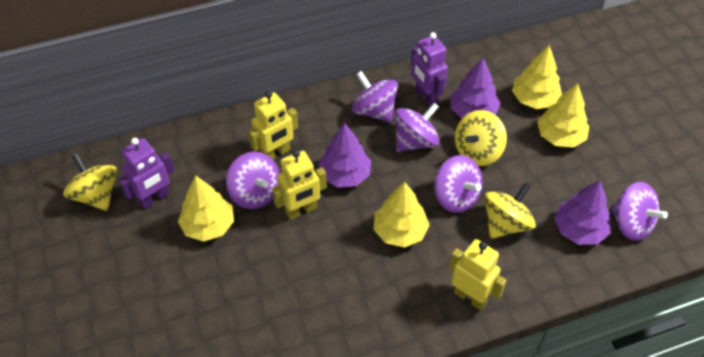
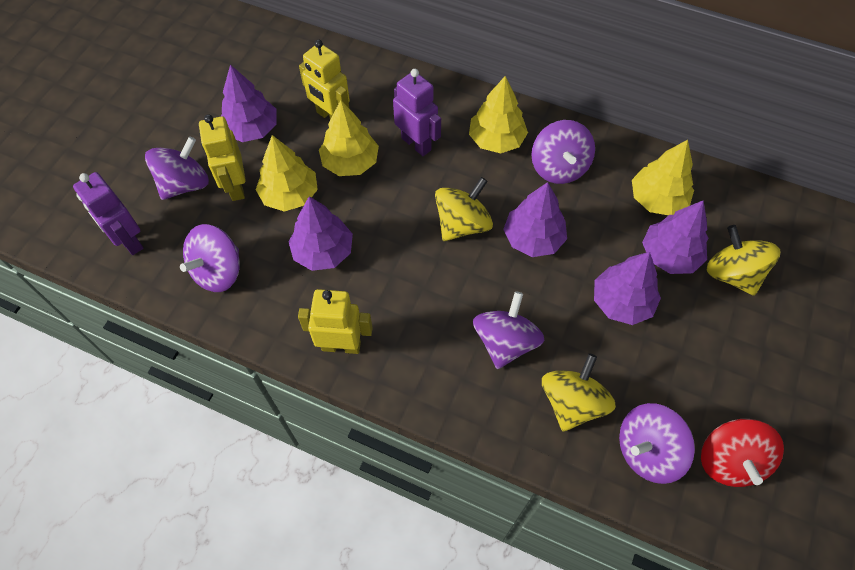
purple tree: [318,123,371,187] [450,58,501,118] [554,180,610,245] = 3 -> [221,65,277,142] [288,196,353,271] [503,182,567,257] [594,252,661,325] [642,201,708,274] = 5
red spinning top: none = 0 -> [701,419,784,487] = 1

